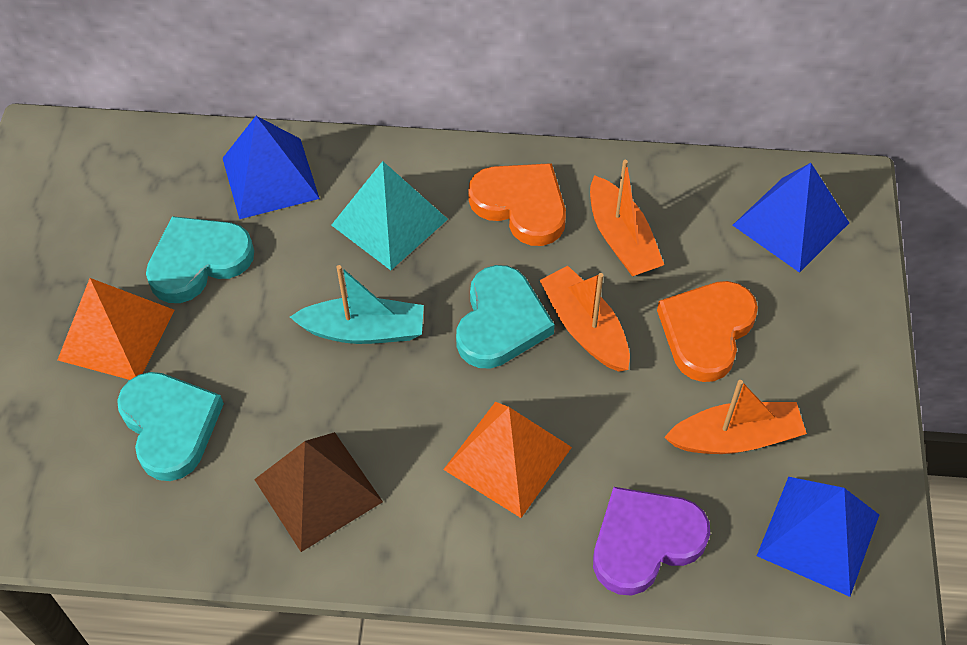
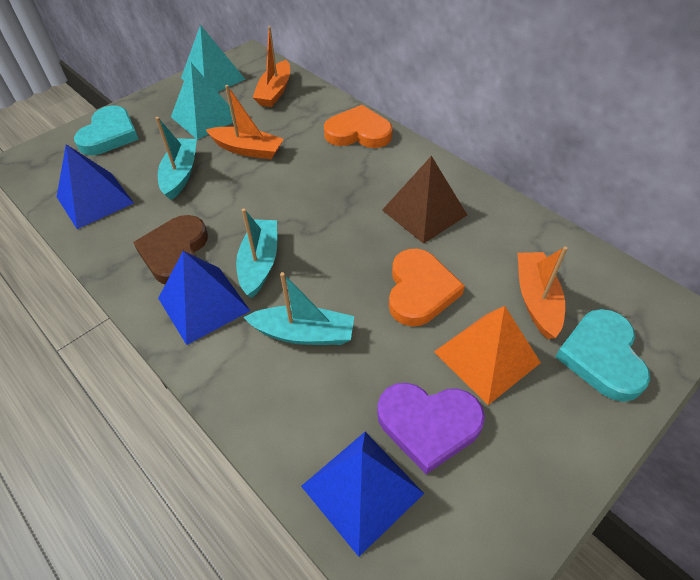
brown heart: none = 0 -> [133,215,208,284] = 1
orange pyramid: [57,278,175,380] [443,402,572,518] = 2 -> [434,306,541,405] = 1
turquoise boat: [290,265,424,344] = 1 -> [156,117,197,200] [236,208,277,298] [243,272,354,345] = 3
turquoise heart: [117,372,224,481] [146,216,254,303] [456,265,555,369] = 3 -> [74,106,138,155] [555,309,650,402] = 2
turquoise pyramid: [331,161,448,270] = 1 -> [171,63,236,140] [181,25,246,92] = 2

